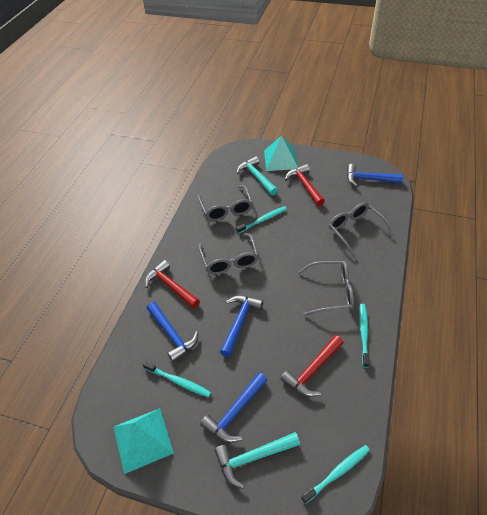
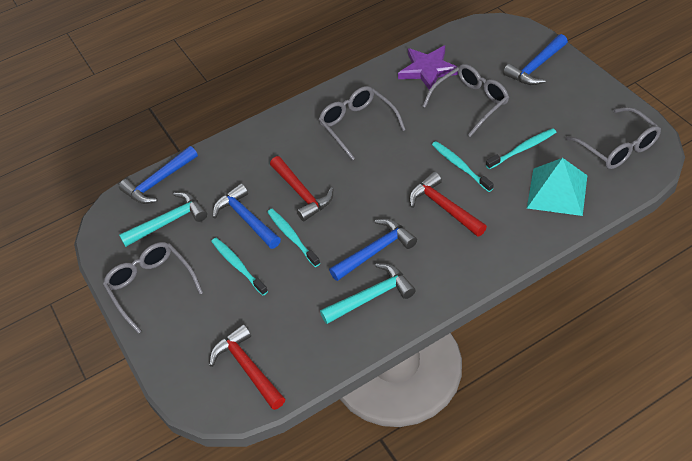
purple star: none = 0 -> [398,46,458,90] = 1
turquoise pyramid: [113,408,174,474] [264,136,298,171] = 2 -> [527,158,587,216] = 1

